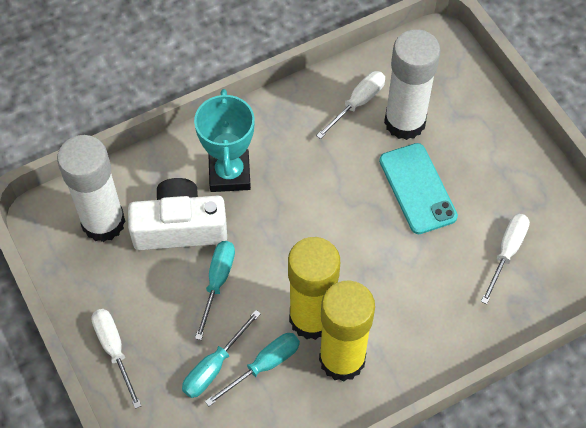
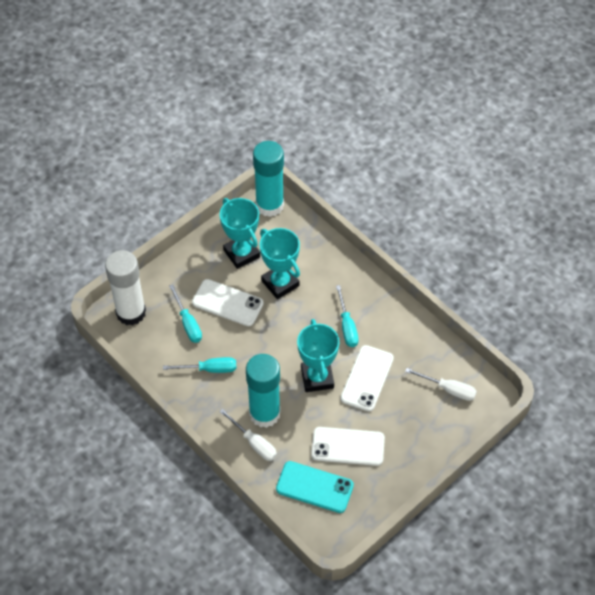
turquoise glue stick: none = 0 -> [246,354,280,428] [253,141,284,217] = 2
turquoise trophy: [194,89,255,192] = 1 -> [220,198,260,269] [260,228,300,299] [297,319,339,392] = 3
white camera: [128,178,227,250] = 1 -> none = 0
white glue stick: [57,135,125,242] [384,29,441,140] = 2 -> [105,250,146,326] = 1
white phone: none = 0 -> [192,279,264,326] [311,427,385,466] [340,345,394,411] = 3
white screwdriver: [91,309,141,409] [316,71,385,139] [481,214,530,304] = 3 -> [219,409,277,461] [405,368,477,401] = 2
yellow glue stick: [288,237,340,340] [319,281,375,382] = 2 -> none = 0

